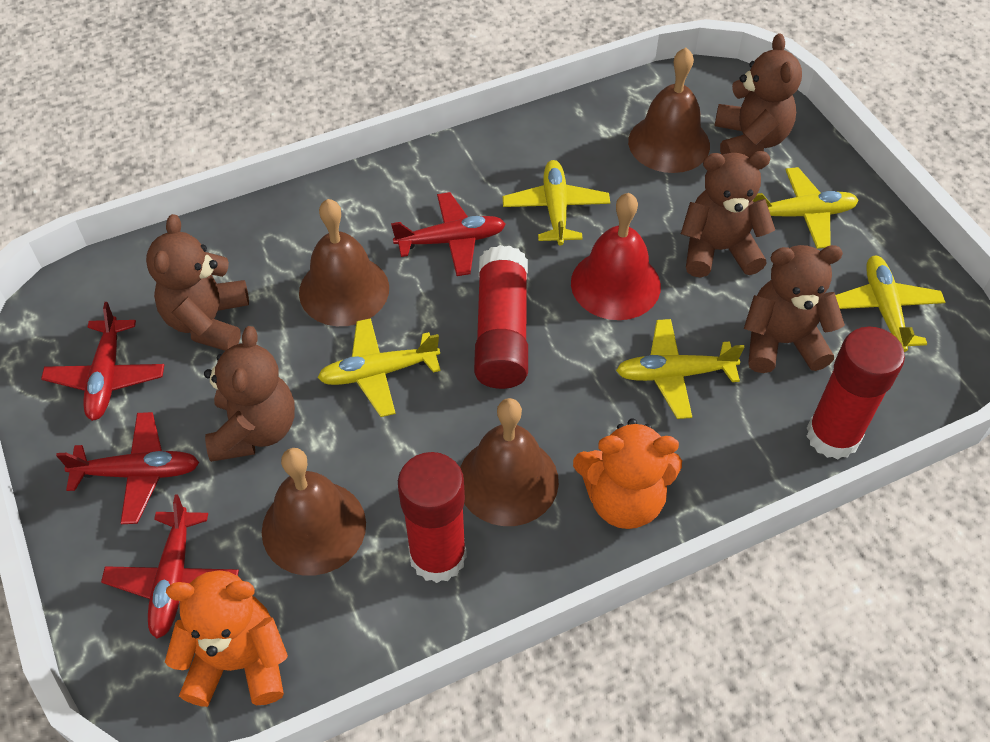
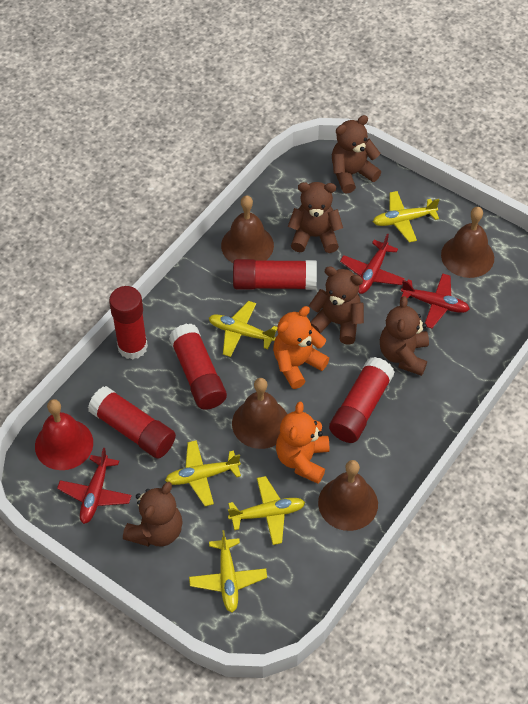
red glue stick: [398,452,467,583] [474,245,528,389] [806,327,905,459] = 3 -> [88,386,176,459] [109,286,148,360] [169,324,227,410] [233,259,317,290] [329,357,395,443] = 5
red plane: [41,302,164,421] [56,412,199,524] [101,495,239,639] [391,192,506,276] = 4 -> [57,448,132,524] [340,233,405,294] [400,273,470,328] = 3

